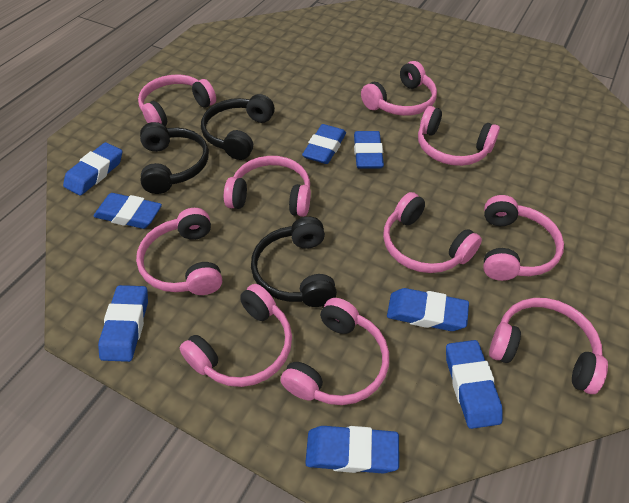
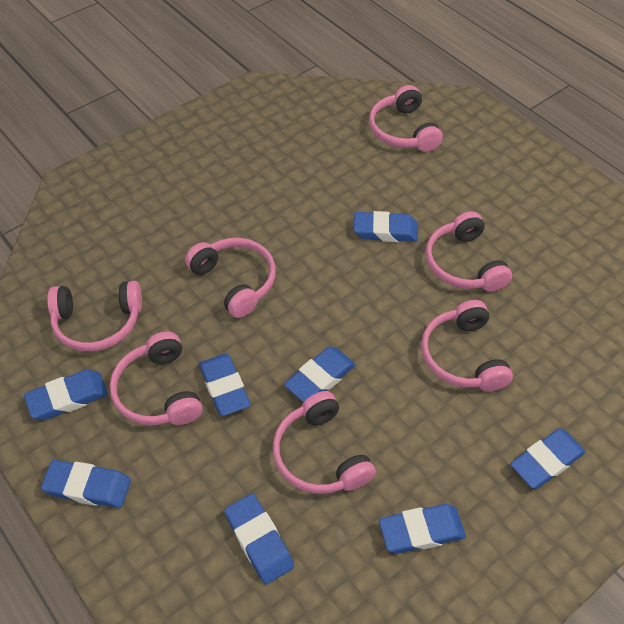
black headphones: [140,122,209,194] [201,94,275,160] [251,217,337,307] = 3 -> none = 0
pink headphones: [136,208,222,295] [138,75,216,126] [180,284,292,387] [224,156,311,217] [281,298,389,405] [361,61,437,116] [383,192,482,273] [418,106,500,166] [483,195,564,281] [489,298,608,394] = 10 -> [47,281,142,351] [110,331,203,425] [185,238,276,318] [273,391,376,494] [369,85,443,152] [421,300,513,391] [426,211,512,292] = 7

